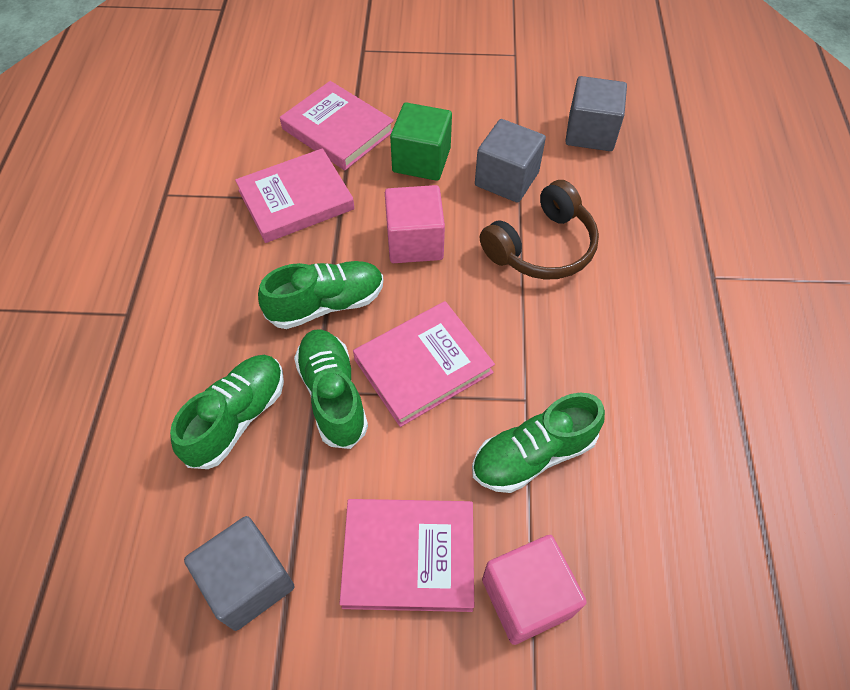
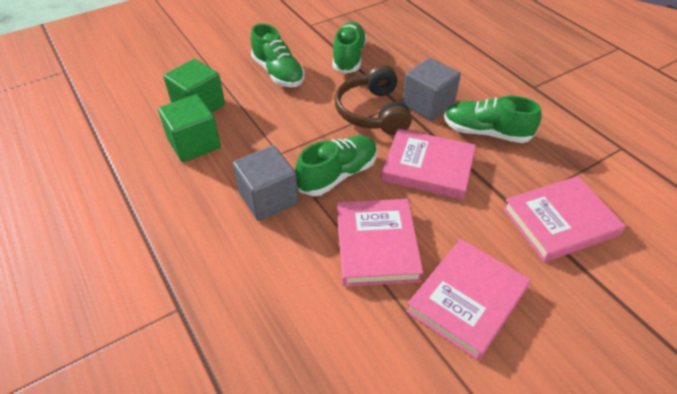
green cube: [390,102,452,181] = 1 -> [158,94,221,162] [163,59,225,113] = 2
grey cube: [184,516,295,631] [475,119,546,203] [565,76,627,151] = 3 -> [233,145,299,221] [402,58,461,121] = 2
pink cube: [385,185,445,263] [482,535,587,645] = 2 -> none = 0

